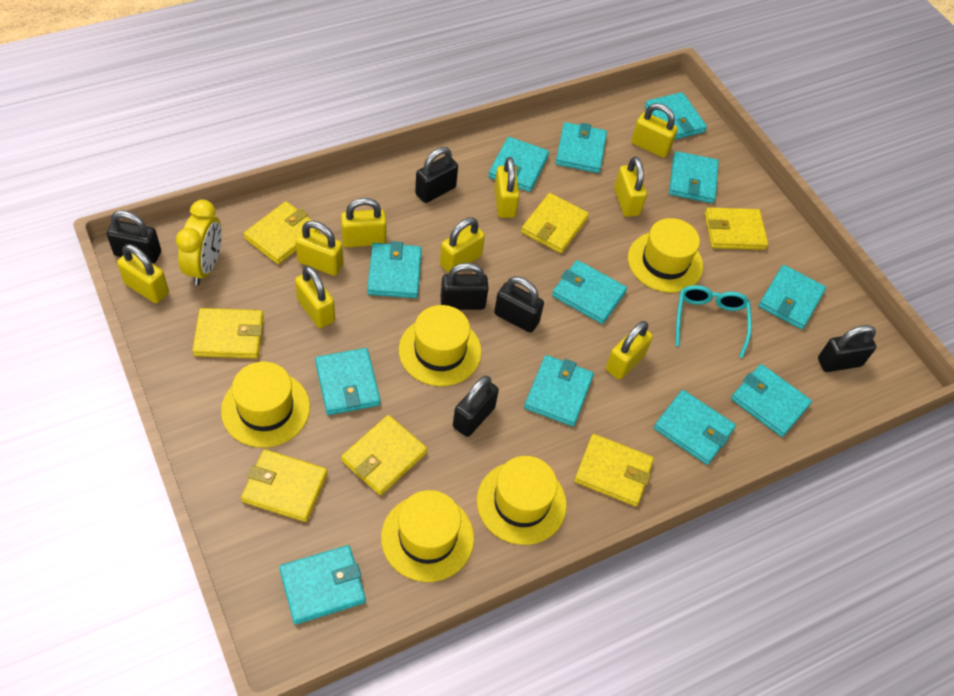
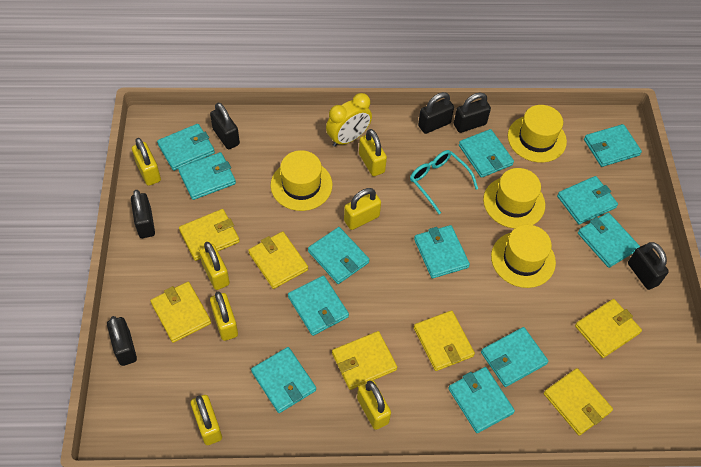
yellow hat: [221,362,310,448] [381,490,474,582] [399,305,482,386] [477,456,567,545] [628,218,703,293] = 5 -> [271,150,332,211] [483,168,545,229] [491,225,556,288] [508,105,567,163] = 4
yellow padlock: [117,244,169,303] [295,221,344,276] [295,265,335,328] [341,198,387,247] [440,218,485,273] [494,157,520,218] [606,321,653,380] [614,157,647,217] [631,103,678,158] = 9 -> [132,138,161,186] [191,395,222,445] [199,242,230,290] [210,291,238,341] [344,188,381,230] [357,380,391,430] [359,129,387,176] = 7

